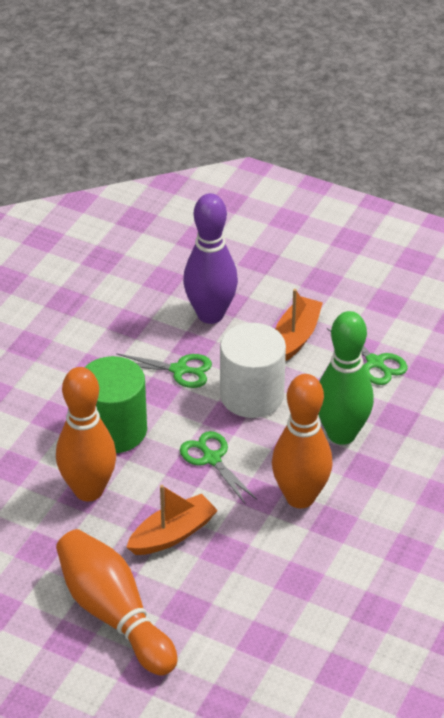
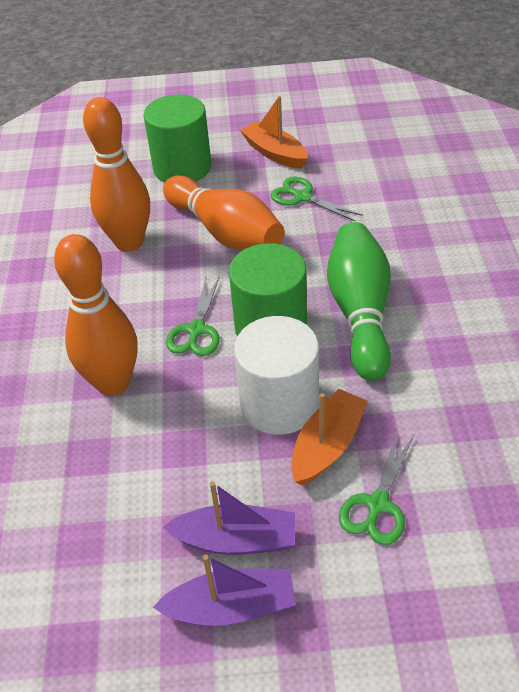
green cylinder: [85,356,147,453] = 1 -> [143,94,211,182] [229,243,307,337] = 2
purple boat: none = 0 -> [153,555,296,626] [163,481,295,555] = 2
purple bowling pin: [183,193,238,324] = 1 -> none = 0

